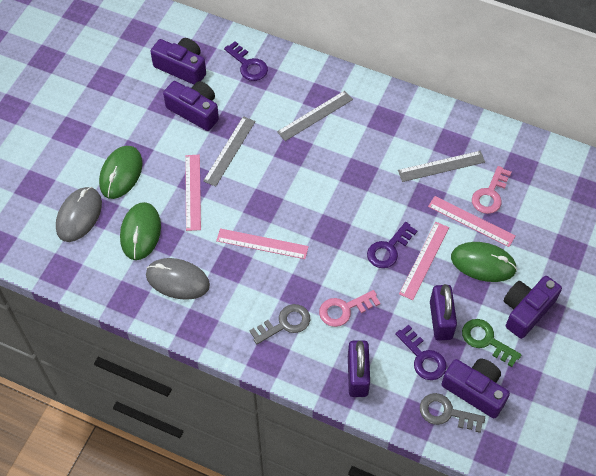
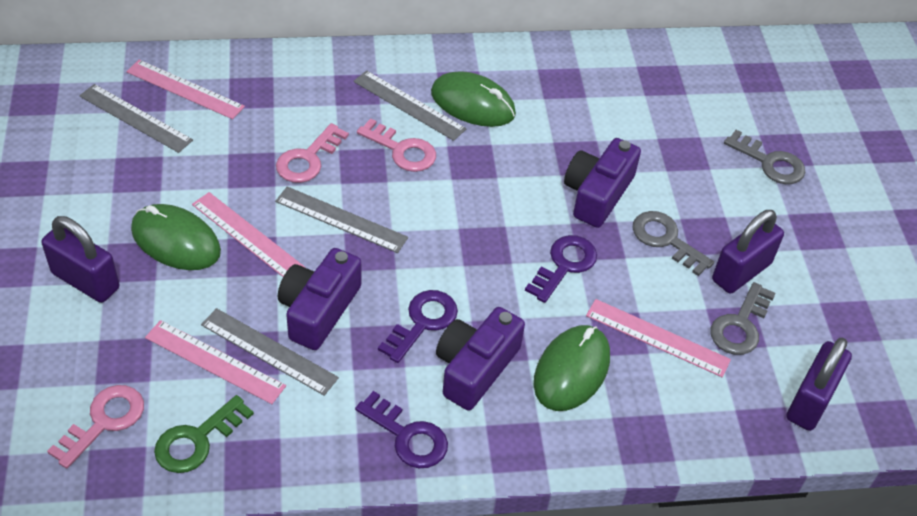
grey key: [249,304,310,344] [420,393,485,433] = 2 -> [632,211,714,276] [710,282,776,355] [724,130,805,184] = 3
grey mouse: [56,187,102,242] [146,258,210,300] = 2 -> none = 0
grey ruler: [203,116,256,187] [277,91,353,141] [398,151,485,182] = 3 -> [79,84,193,153] [201,308,339,396] [275,187,408,253] [353,70,466,141] = 4
pink key: [319,290,380,327] [472,166,511,214] = 2 -> [47,385,144,469] [276,123,349,183] [357,118,436,172] = 3
purple camera: [150,38,206,85] [163,81,219,131] [442,359,510,418] [504,276,562,339] = 4 -> [278,248,361,350] [436,307,525,411] [564,138,641,228] = 3
purple padlock: [348,340,370,397] [430,284,457,341] = 2 -> [41,216,119,303] [712,210,784,294] [786,337,852,431] = 3

